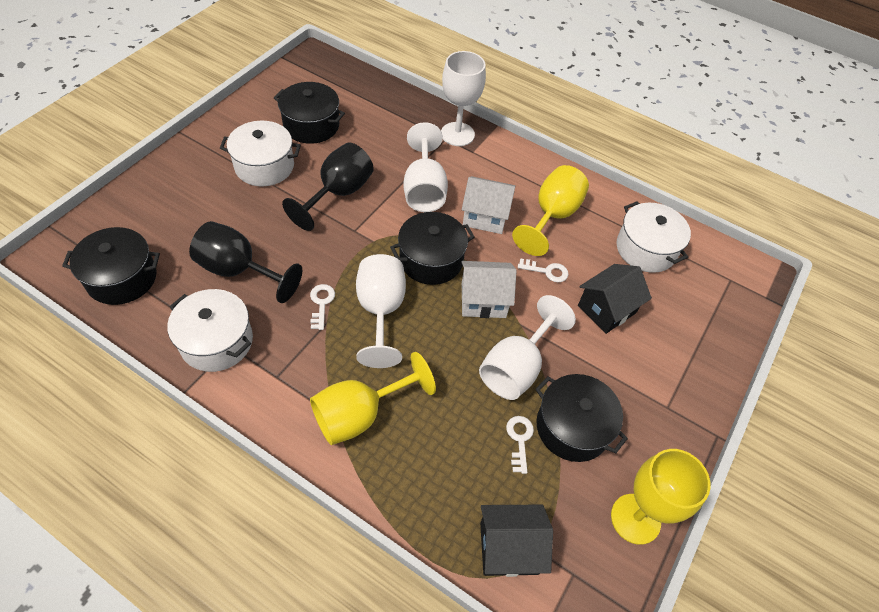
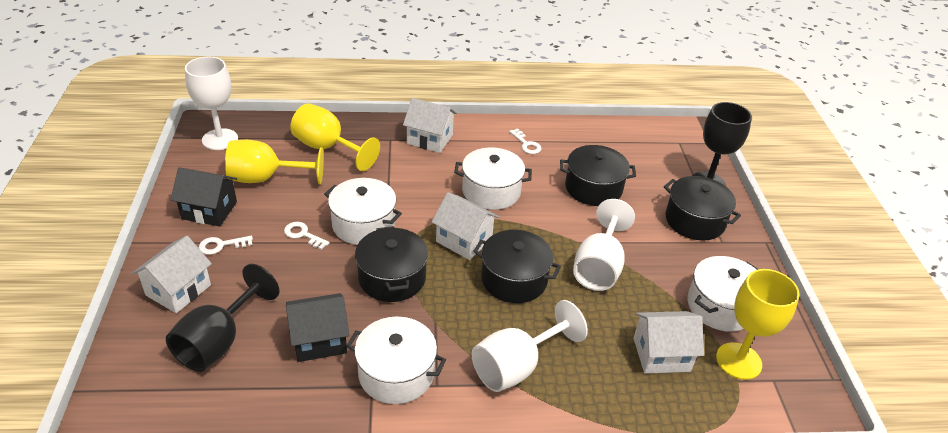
white goblet: [356,254,406,368] [404,122,448,212] [441,51,486,146] [479,295,576,400] = 4 -> [185,57,238,150] [472,300,588,392] [573,199,635,291] = 3
white house: [461,261,517,318] [462,176,515,234] = 2 -> [132,236,212,313] [403,98,457,153] [432,192,499,260] [634,311,704,374] = 4
white pot: [167,289,253,372] [220,121,301,186] [616,201,691,273] = 3 -> [324,178,402,245] [346,316,446,404] [454,147,532,210] [687,256,758,332] = 4

